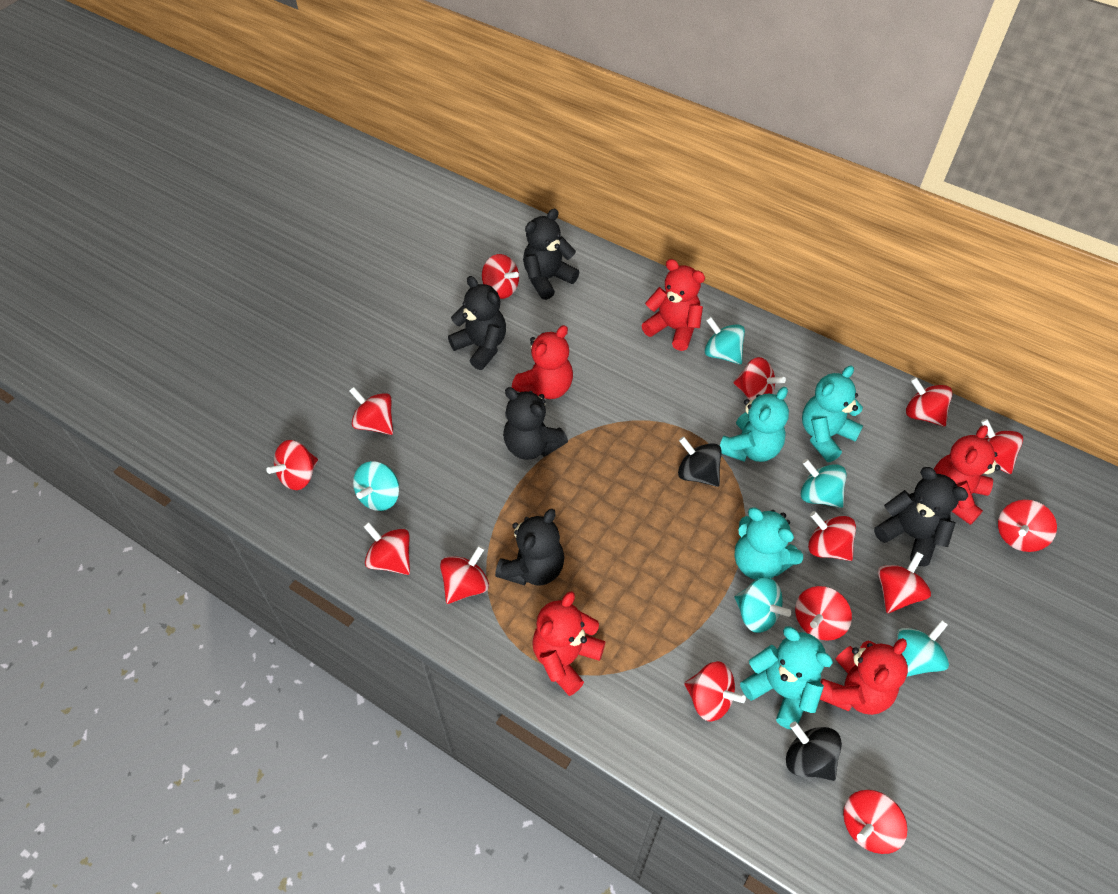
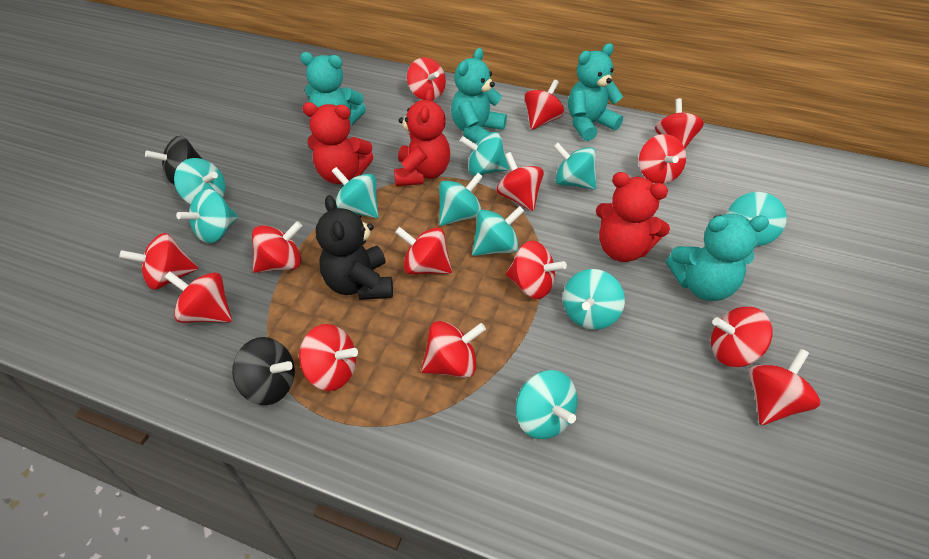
black teddy bear: [448,276,506,370] [495,509,564,586] [503,387,568,460] [523,209,579,300] [874,467,968,566] = 5 -> [316,195,393,300] = 1
red teddy bear: [512,325,573,399] [532,591,605,696] [641,259,705,351] [820,638,908,715] [934,425,1000,525] = 5 -> [303,102,373,184] [394,88,450,186] [596,172,670,262] = 3
turquoise spinning top: [353,461,400,511] [705,317,745,364] [734,577,791,633] [801,459,846,508] [897,620,949,677] = 5 -> [174,158,225,204] [176,189,238,243] [331,167,379,218] [439,173,483,226] [460,132,509,176] [472,206,524,256] [516,370,578,439] [553,142,597,190] [563,269,625,330] [727,192,787,246] = 10

